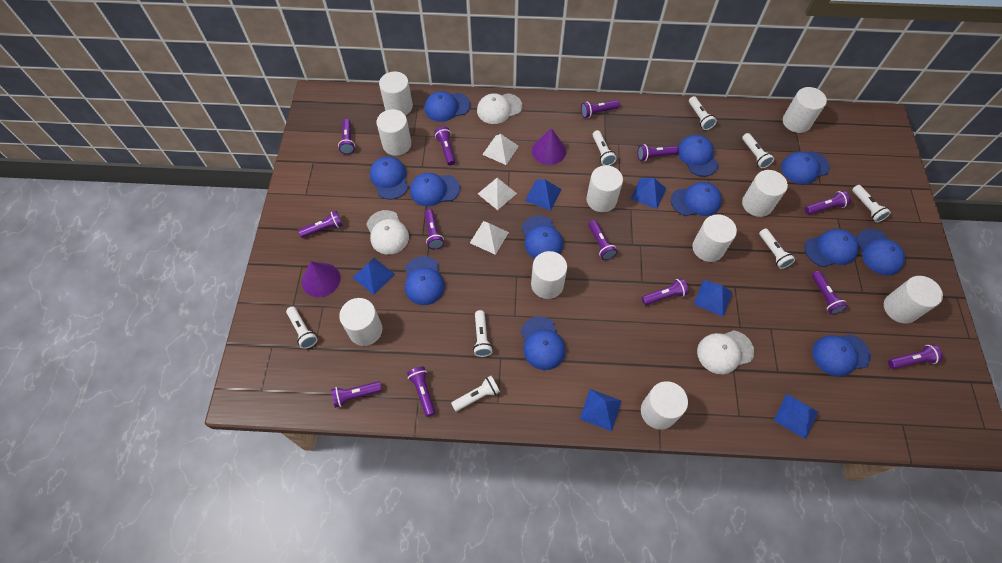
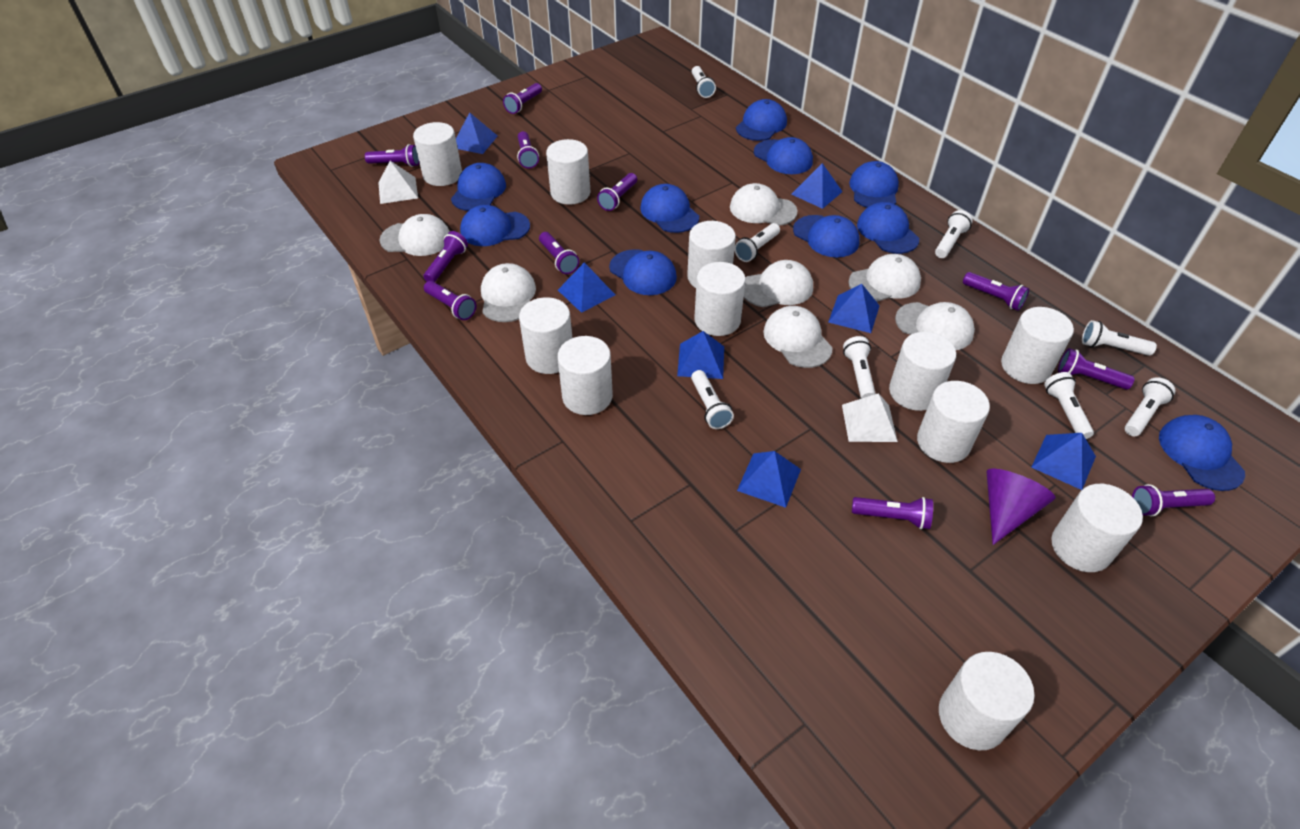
blue cap: [370,156,409,200] [405,256,445,305] [410,173,460,206] [425,91,471,122] [521,216,563,259] [521,316,566,370] [671,182,722,216] [678,135,719,177] [781,151,830,184] [805,229,859,267] [812,334,871,377] [856,229,905,275] = 12 -> [451,163,506,211] [460,205,530,246] [609,249,677,295] [640,184,699,233] [736,99,787,141] [754,137,813,174] [793,215,860,257] [849,161,899,208] [857,202,919,254] [1159,415,1245,491] = 10
blue pyramid: [353,258,395,295] [525,179,562,211] [580,389,621,431] [631,178,666,209] [694,280,732,317] [774,393,818,439] = 6 -> [456,112,498,154] [558,262,615,313] [677,331,724,379] [737,451,801,508] [791,163,843,209] [828,284,880,333] [1031,433,1096,490] = 7
purple cone: [302,261,341,297] [532,128,566,165] = 2 -> [986,469,1055,545] = 1
purple flashlight: [298,211,343,238] [331,381,382,408] [338,119,355,154] [407,366,435,417] [424,209,444,249] [435,126,455,165] [581,100,620,118] [588,220,617,260] [637,144,679,161] [642,278,689,305] [805,191,850,215] [812,271,848,314] [888,344,943,369] = 13 -> [365,144,419,167] [424,231,468,282] [424,281,476,320] [503,83,542,114] [517,131,539,168] [539,232,579,274] [597,173,637,211] [852,497,933,529] [963,272,1029,311] [1058,348,1135,390] [1132,484,1215,516] = 11
white cap: [366,210,409,255] [477,93,522,124] [697,330,754,374] = 3 -> [379,214,450,256] [481,263,536,322] [730,183,797,226] [744,260,813,307] [763,306,833,368] [849,254,921,302] [895,302,975,350] = 7
white cylinder: [339,298,382,346] [376,109,411,156] [379,71,413,116] [531,251,567,299] [586,165,623,212] [641,381,688,430] [692,214,737,262] [742,170,788,217] [783,87,827,133] [884,276,943,323] = 10 -> [413,122,462,186] [519,297,572,374] [546,139,591,205] [557,336,613,415] [687,221,736,288] [694,262,746,336] [889,332,956,411] [917,381,990,463] [939,652,1035,750] [1001,307,1074,384] [1051,484,1143,572] = 11
white pyramid: [470,221,509,255] [478,178,517,210] [482,134,519,165] = 3 -> [378,161,418,204] [842,393,898,442] = 2

